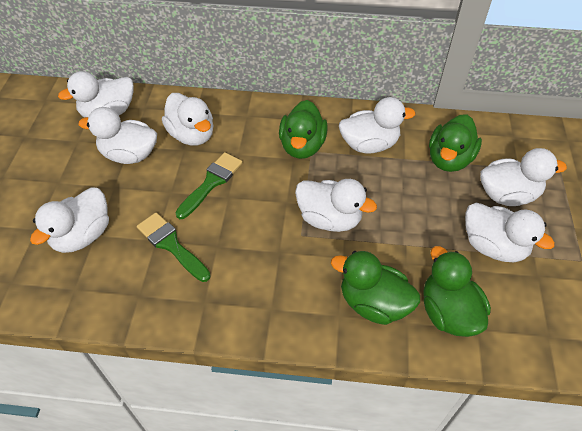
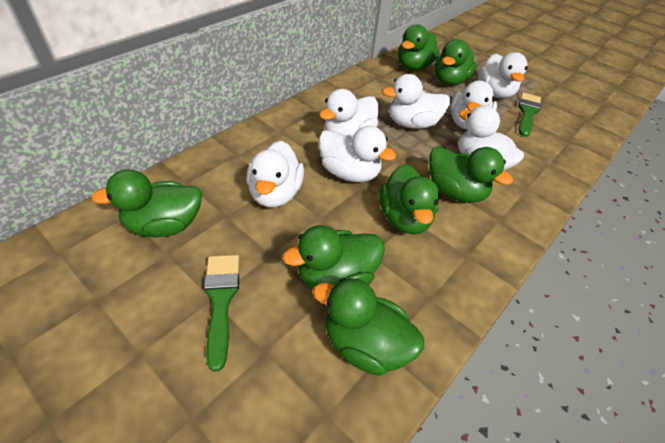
green duck: [279,100,328,159] [331,251,420,325] [423,246,491,337] [429,114,482,172] = 4 -> [91,169,202,237] [283,225,385,289] [313,278,424,376] [379,164,440,234] [398,24,439,70] [429,146,513,203] [435,39,477,86] = 7
white duck: [30,187,109,253] [58,71,134,117] [79,107,157,164] [162,93,213,146] [295,179,377,232] [339,97,416,154] [465,203,555,262] [480,148,567,206] = 8 -> [246,141,304,207] [319,89,379,136] [319,126,396,182] [382,74,450,129] [450,81,497,130] [459,105,524,171] [478,52,527,98] = 7

